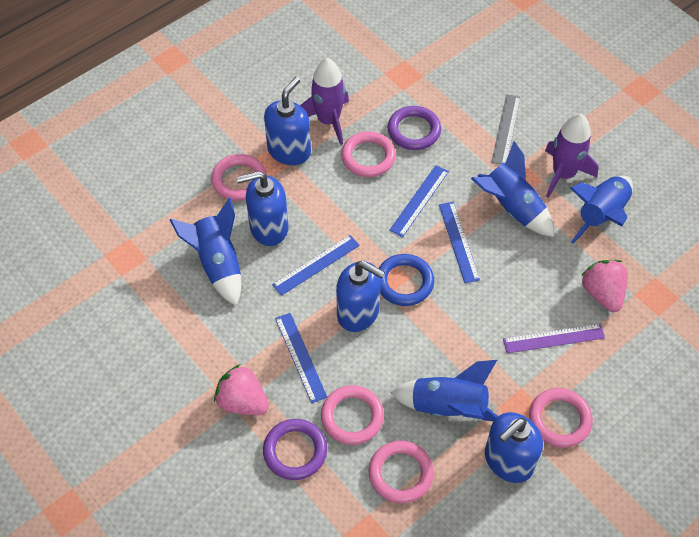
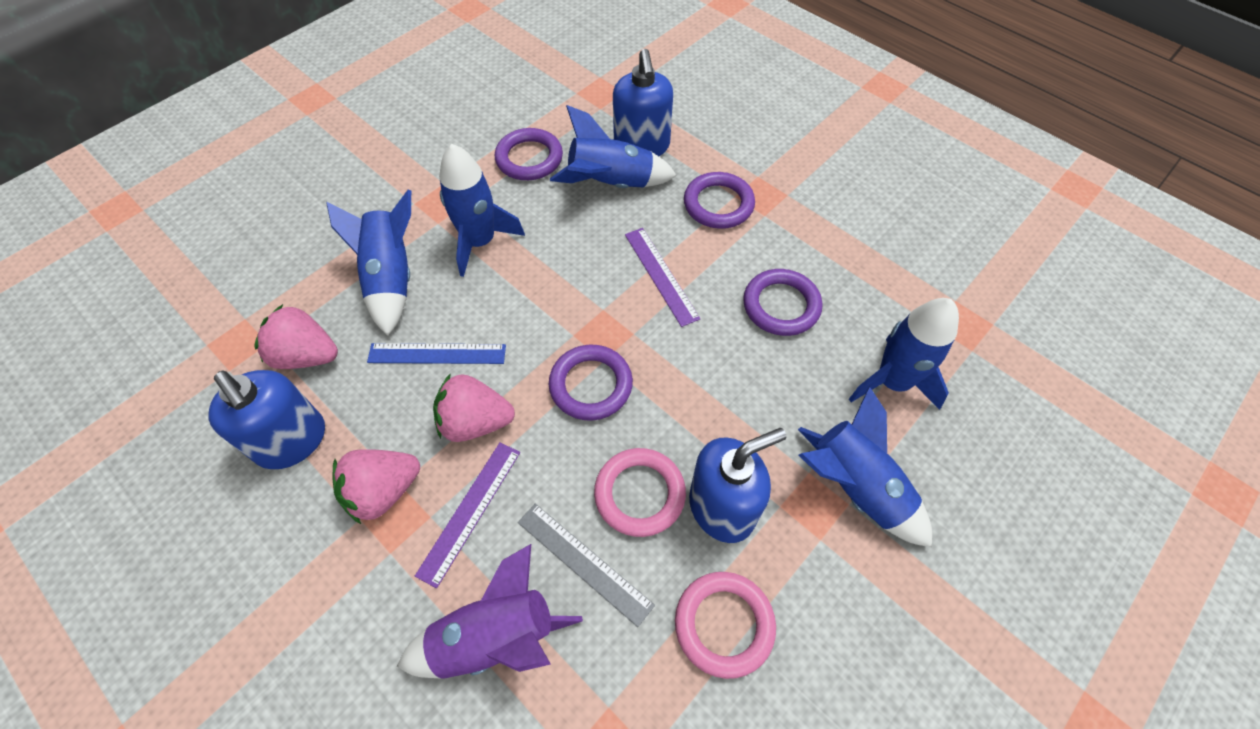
blue ring: [379,254,434,306] = 1 -> none = 0
blue rocket: [170,198,241,306] [391,360,498,421] [471,141,554,237] [570,176,633,244] = 4 -> [326,189,411,336] [439,144,525,277] [550,105,677,188] [798,386,932,547] [849,298,959,410] = 5
blue ruler: [272,235,360,296] [275,313,327,403] [389,165,449,237] [439,202,480,283] = 4 -> [367,343,506,364] = 1
blue soap dispenser: [237,171,289,246] [264,77,311,165] [336,261,385,332] [485,412,543,483] = 4 -> [209,370,325,469] [613,49,673,156] [689,428,786,543] = 3
pink ring: [211,154,266,201] [321,385,384,445] [341,131,396,177] [369,441,434,503] [529,388,593,448] = 5 -> [594,448,686,537] [675,572,776,679] = 2
pink strawberry: [214,364,269,415] [581,260,628,312] = 2 -> [254,304,338,369] [332,449,420,524] [433,373,515,442] = 3
purple ring: [263,419,327,480] [387,106,441,150] = 2 -> [495,128,563,180] [549,345,633,420] [684,172,755,229] [743,269,822,336] = 4
purple rocket: [300,58,349,145] [545,114,598,198] = 2 -> [397,544,583,679] = 1
purple ruler: [503,324,605,353] = 1 -> [415,442,520,588] [625,228,700,327] = 2

